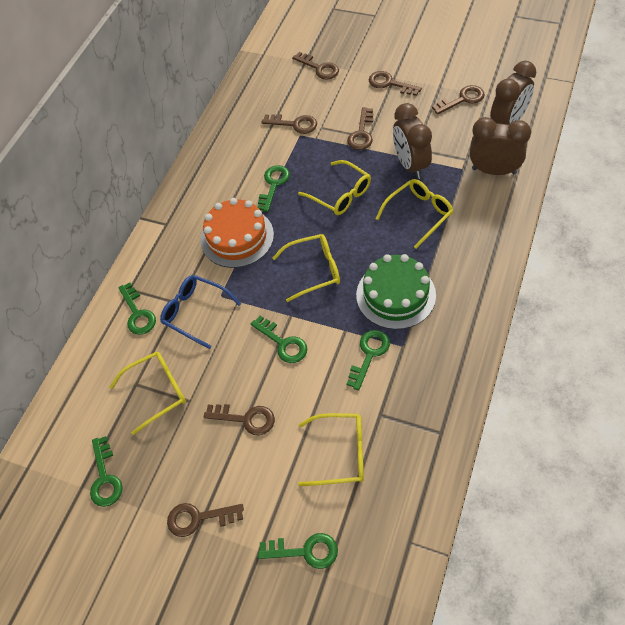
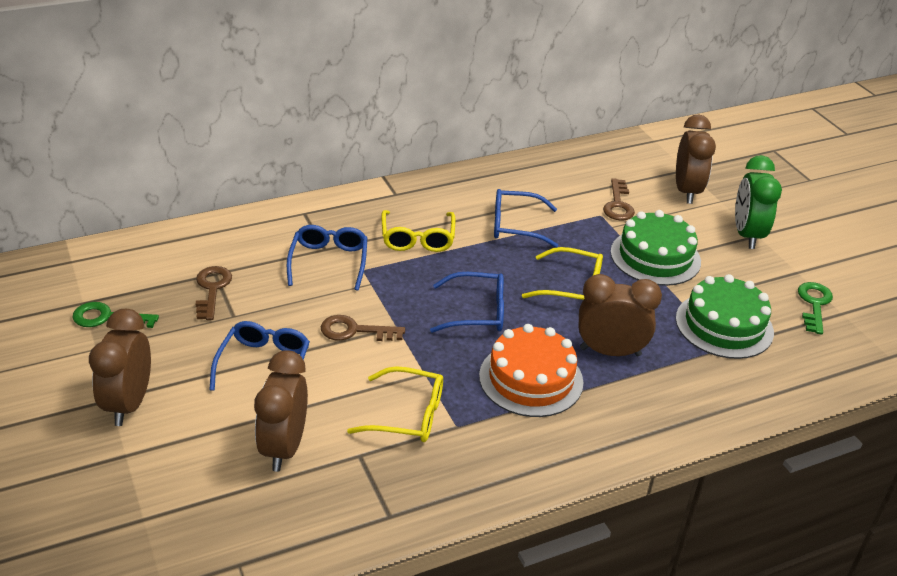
blue glasses: [160,275,241,349] = 1 -> [209,321,310,391] [287,225,367,291] [430,272,504,333] [494,189,558,248] = 4
brown clock: [393,103,432,179] [470,117,531,175] [490,61,536,125] = 3 -> [89,309,151,426] [254,350,308,472] [579,274,662,356] [676,114,716,204] = 4
brown key: [167,503,244,537] [203,404,275,435] [262,114,317,134] [292,52,339,80] [347,107,374,150] [369,71,422,96] [432,85,485,115] = 7 -> [196,266,232,320] [321,315,405,341] [603,178,635,221] = 3
green cake: [356,254,436,330] = 1 -> [610,210,701,286] [676,274,774,359] = 2
green clock: none = 0 -> [735,155,782,249] = 1
green key: [90,436,123,507] [118,282,156,335] [251,316,307,363] [257,165,290,212] [258,533,338,569] [346,330,390,391] = 6 -> [72,302,159,328] [798,282,833,335] = 2
yellow glasses: [109,352,186,435] [272,234,340,302] [298,160,371,215] [298,413,364,486] [376,179,453,249] = 5 -> [347,366,443,442] [381,210,455,252] [522,247,603,300] = 3

